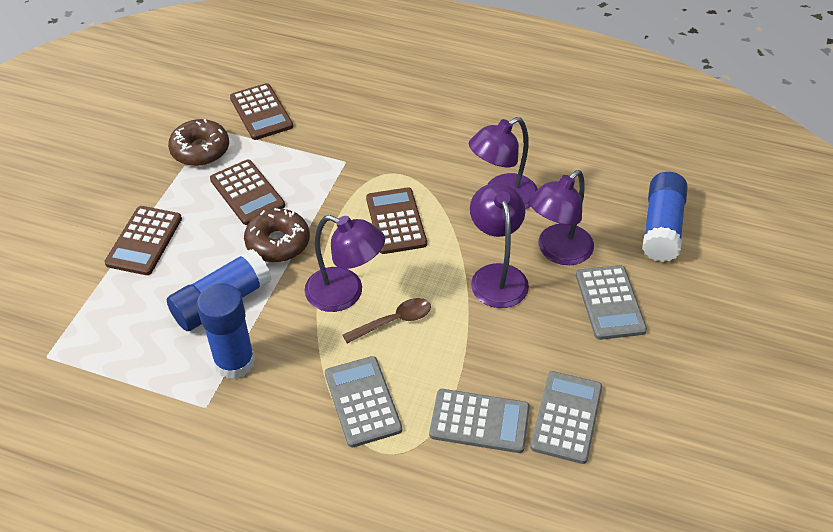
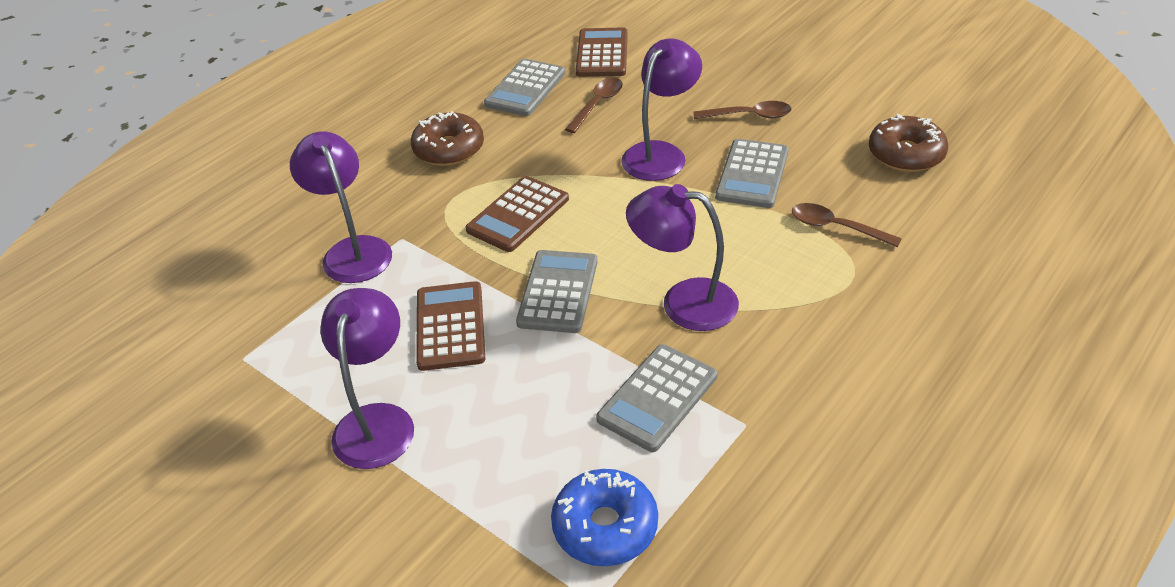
blue donut: none = 0 -> [551,469,658,566] = 1
blue glue stick: [167,249,272,331] [197,283,255,379] [642,172,688,262] = 3 -> none = 0
brown calculator: [104,206,182,275] [210,160,285,225] [230,83,293,140] [366,187,427,254] = 4 -> [416,281,485,371] [465,176,569,252] [576,28,628,77] = 3
brown spoon: [343,298,431,343] = 1 -> [565,78,623,133] [693,101,792,119] [792,203,902,248] = 3

